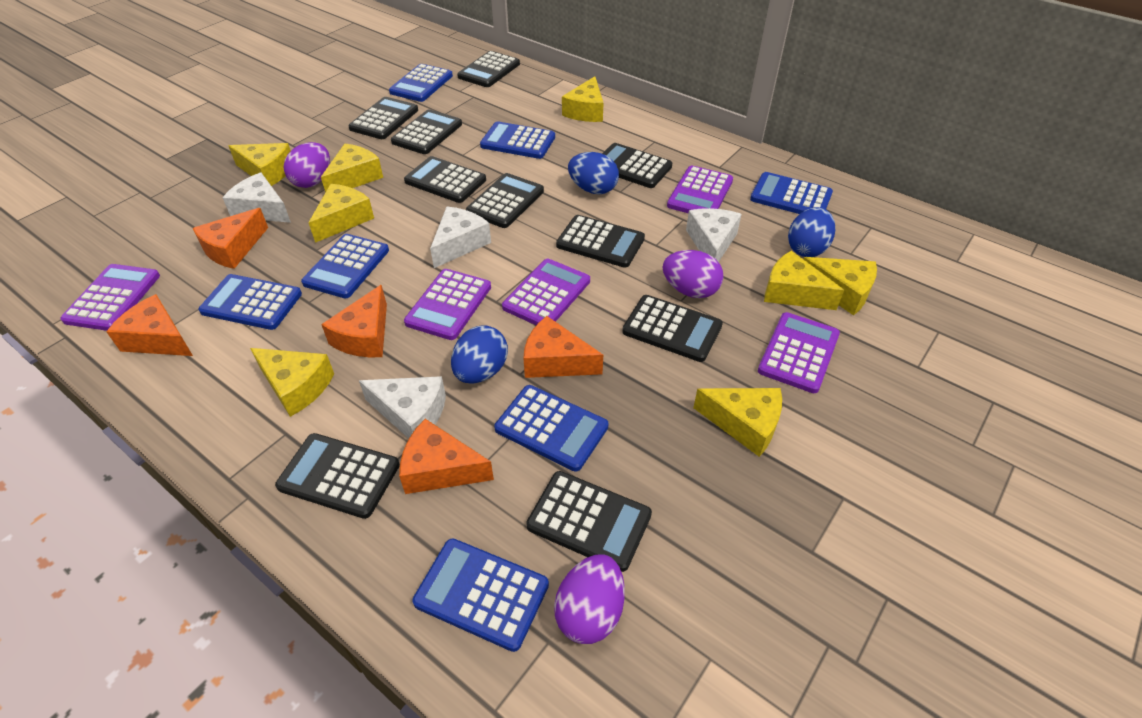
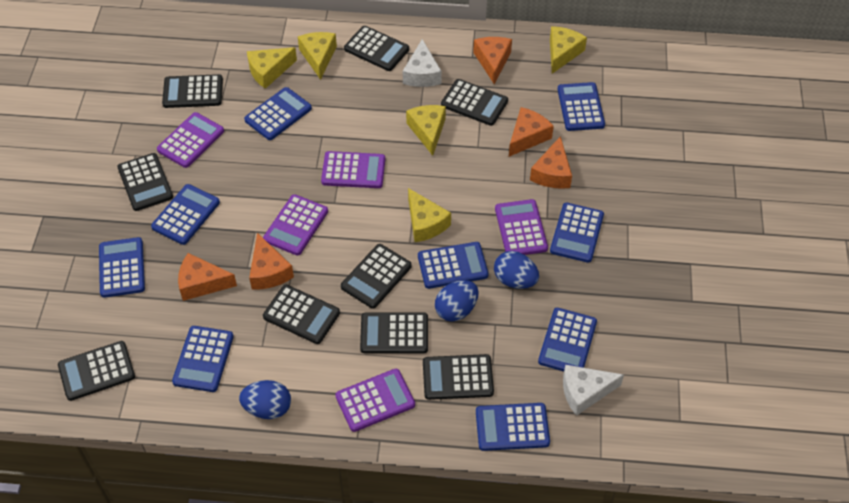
black calculator: [275,433,400,519] [348,97,418,139] [391,109,462,154] [404,156,486,203] [457,51,520,87] [466,173,544,228] [526,471,652,572] [556,215,645,268] [602,143,672,188] [622,295,723,362] = 10 -> [58,341,135,401] [117,153,173,211] [162,74,223,108] [263,285,340,344] [341,244,412,309] [344,26,409,71] [360,313,428,353] [423,354,494,400] [441,79,508,126] = 9
blue calculator: [198,274,302,330] [301,234,389,298] [389,64,453,102] [412,538,549,652] [480,121,555,159] [494,385,608,472] [750,172,833,214] = 7 -> [99,237,145,298] [151,184,220,245] [172,326,234,392] [244,87,312,140] [418,242,489,289] [476,403,550,451] [538,308,597,371] [550,203,604,263] [557,82,605,131] = 9
purple egg: [283,142,330,188] [554,554,625,644] [663,250,723,298] = 3 -> none = 0
white cheese: [222,172,291,223] [359,376,446,438] [430,207,491,268] [686,208,742,262] = 4 -> [403,39,442,87] [563,365,624,416] = 2
yellow cheese: [229,143,291,186] [250,348,334,417] [309,184,374,243] [321,144,383,192] [562,76,603,122] [693,388,782,457] [764,251,844,310] [803,257,877,315] = 8 -> [247,47,297,89] [298,32,337,80] [406,105,446,156] [408,188,451,242] [550,26,587,74] = 5

